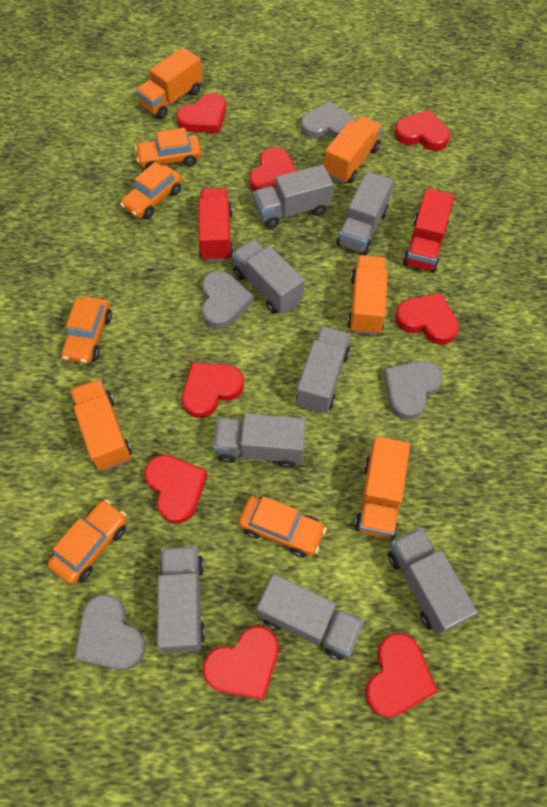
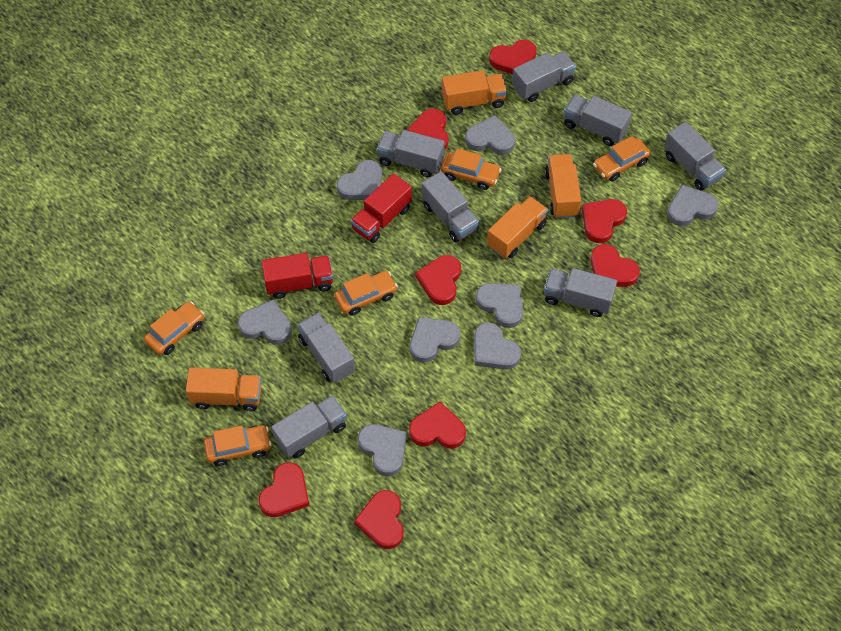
grey heart: [74,594,146,670] [202,271,254,329] [301,101,355,139] [383,361,443,420] = 4 -> [238,299,292,345] [336,160,382,200] [358,424,407,476] [410,317,460,363] [465,115,515,155] [474,322,521,370] [476,283,523,328] [667,184,719,226] = 8
orange truck: [70,379,132,471] [136,47,203,119] [324,116,382,183] [347,255,388,335] [354,436,410,539] = 5 -> [186,367,261,411] [442,70,507,115] [487,196,548,258] [545,154,581,218] = 4

